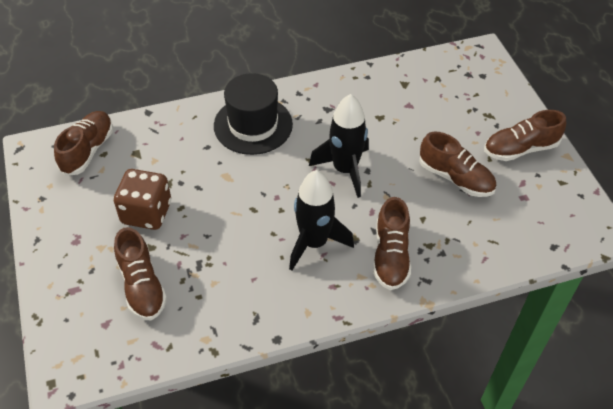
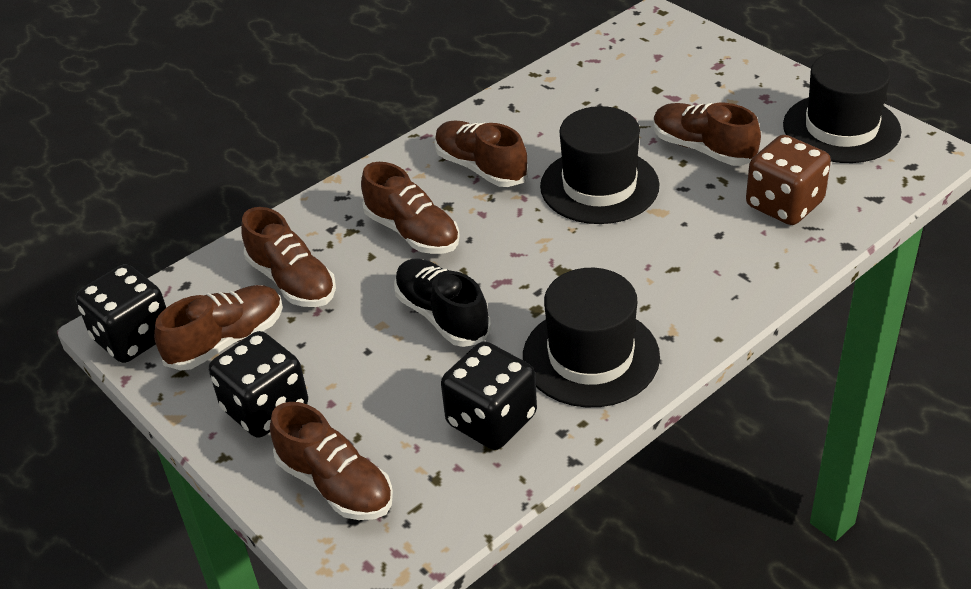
black dice: none = 0 -> [76,264,166,363] [209,331,308,438] [441,341,537,450] = 3
black hat: [214,73,293,155] = 1 -> [523,268,660,407] [540,106,660,224] [783,50,901,163] = 3
black rocket: [289,170,354,270] [309,94,369,198] = 2 -> none = 0
black shoe: none = 0 -> [394,259,491,347] = 1
brown shoe: [54,111,113,176] [114,227,167,321] [373,197,411,290] [419,132,496,197] [484,110,566,161] = 5 -> [154,285,283,370] [241,207,336,307] [270,402,393,520] [361,162,460,254] [434,121,529,187] [653,102,761,166] = 6

